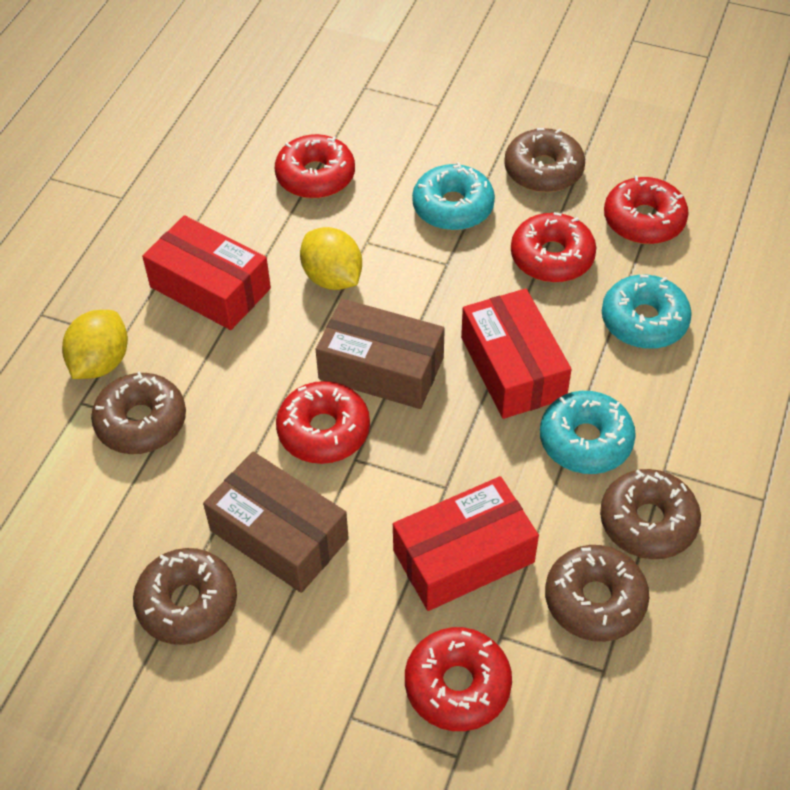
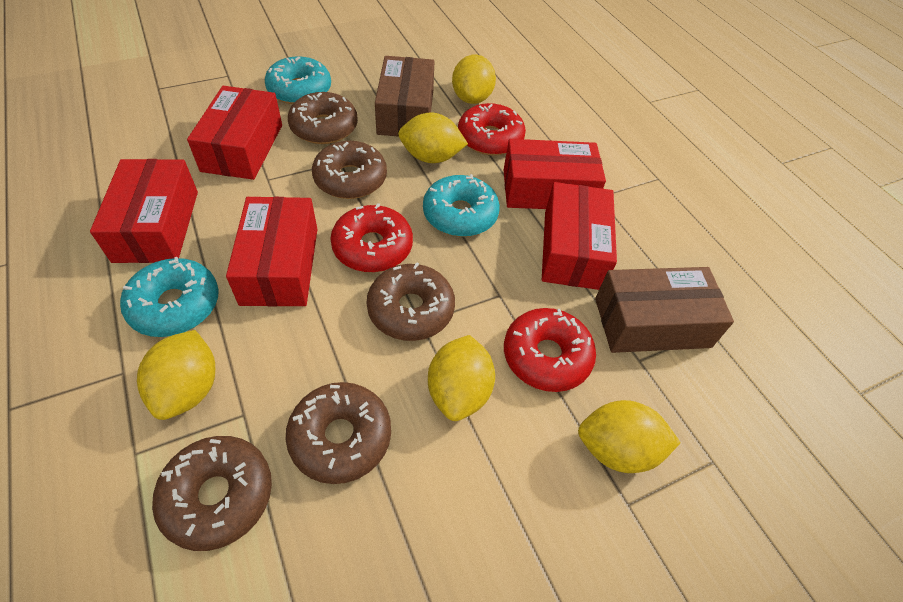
red box: [142,215,271,330] [393,476,539,611] [461,289,572,419] = 3 -> [90,159,198,263] [187,86,282,180] [226,197,317,306] [504,139,606,209] [542,182,617,290] = 5
red donut: [275,134,355,199] [276,381,370,464] [405,627,512,731] [511,212,596,283] [604,175,689,244] = 5 -> [331,203,413,272] [458,103,526,156] [504,308,596,392] = 3
yellow lemon: [62,310,128,379] [300,227,362,290] = 2 -> [137,330,215,420] [398,112,468,163] [428,335,495,421] [452,55,496,104] [578,400,681,473] = 5

